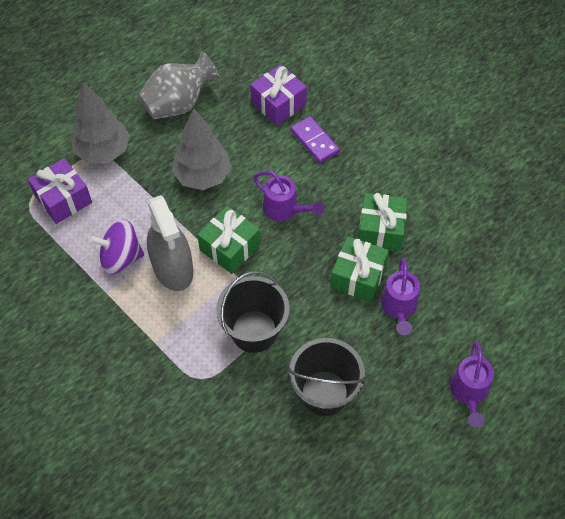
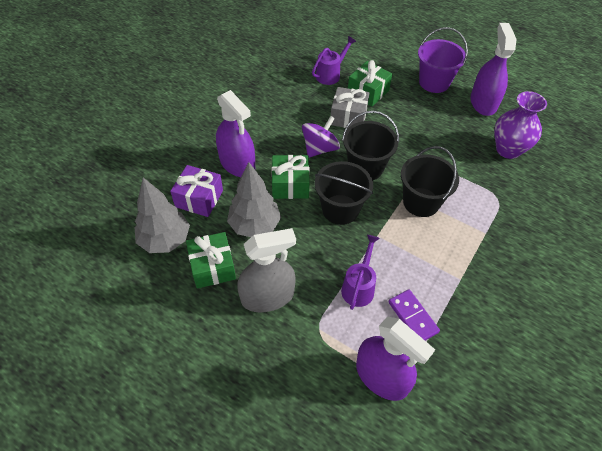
black bucket: [216,271,290,353] [288,338,366,416] = 2 -> [315,161,373,225] [342,111,399,180] [401,146,459,217] = 3
grey gift: none = 0 -> [331,87,370,128] = 1
grey vase: [138,51,220,120] = 1 -> none = 0
purple bucket: none = 0 -> [418,27,468,93] = 1
purple gift: [28,158,92,224] [250,64,307,126] = 2 -> [170,165,223,217] = 1
purple spray bottle: none = 0 -> [216,90,255,177] [356,316,435,401] [470,23,516,116] = 3
purple vase: none = 0 -> [494,91,547,159] = 1
purple watering can: [253,171,324,221] [381,258,420,335] [450,342,494,427] = 3 -> [312,36,356,85] [341,235,380,310] = 2

